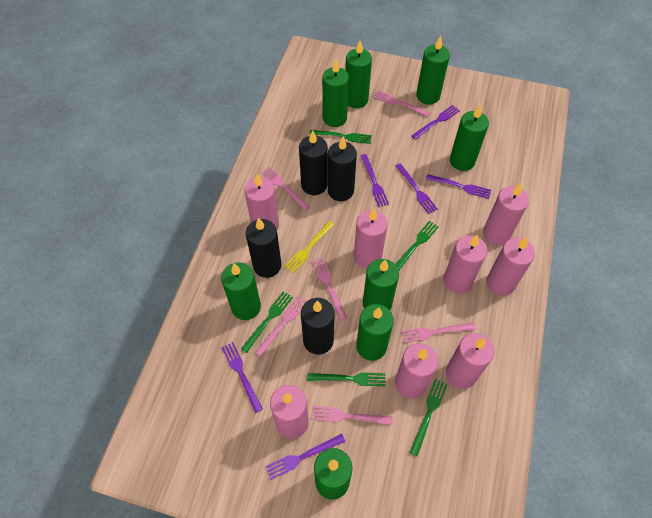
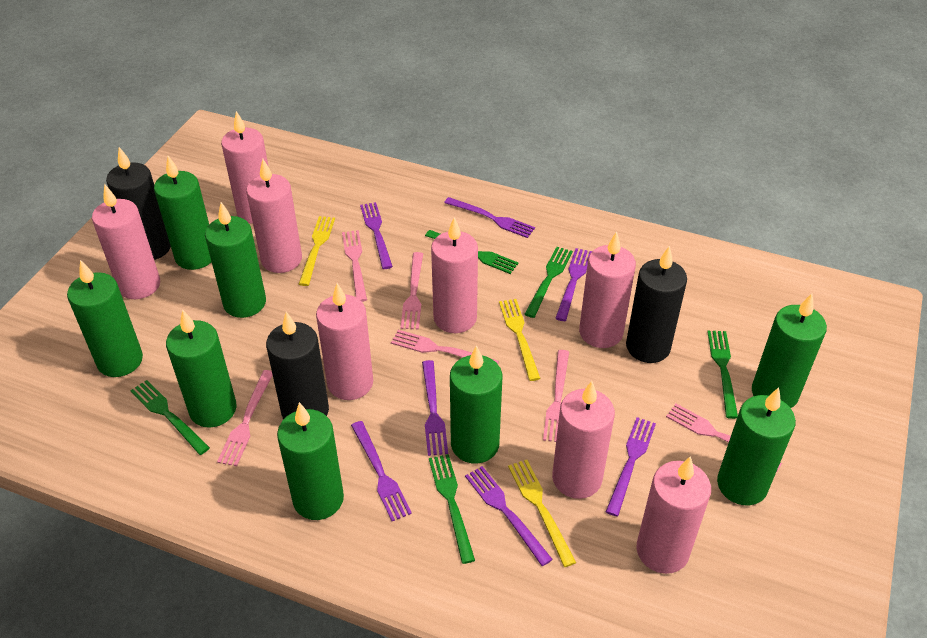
black candle: [246,218,281,278] [299,130,328,195] [301,298,335,355] [328,137,357,201] = 4 -> [106,147,171,260] [266,312,329,420] [626,246,687,363] = 3
purple fork: [221,342,263,413] [265,434,346,480] [360,154,389,207] [396,163,438,214] [412,105,460,140] [426,174,491,199] = 6 -> [351,421,412,521] [360,202,393,269] [422,360,448,456] [444,197,535,238] [465,466,553,566] [555,248,592,321] [606,417,656,516] = 7
yellow fork: [284,221,334,274] = 1 -> [299,216,335,286] [499,299,541,381] [508,460,576,567] = 3

